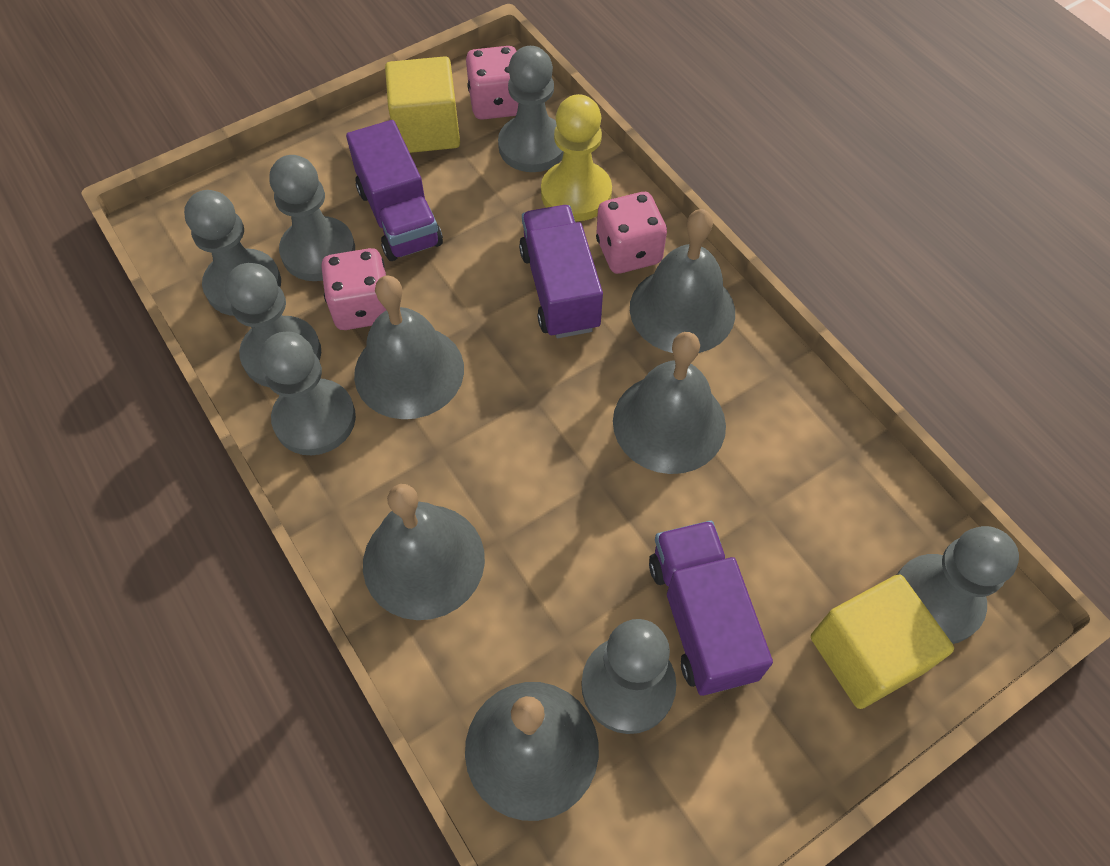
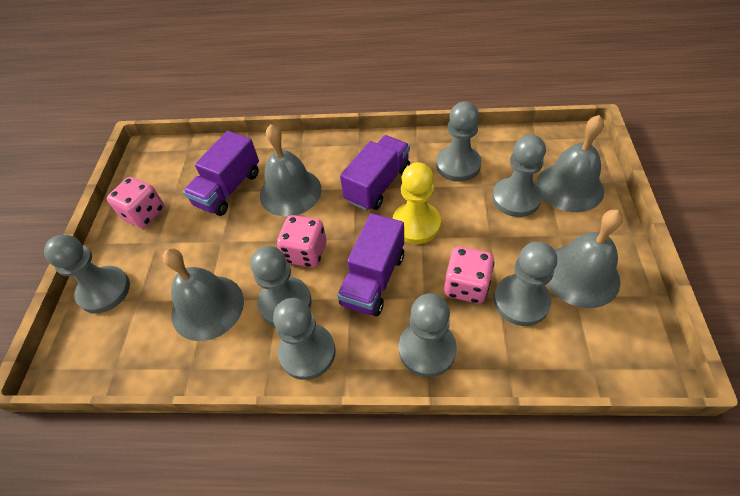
grey bell: [354,275,464,419] [363,484,485,620] [465,682,599,821] [613,332,726,474] [630,209,735,353] = 5 -> [163,248,244,341] [260,124,322,217] [536,115,604,212] [547,210,623,308] = 4
yellow cube: [385,56,460,153] [811,574,954,709] = 2 -> none = 0

